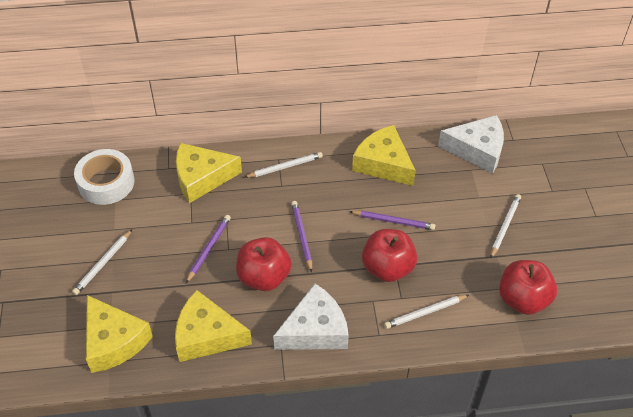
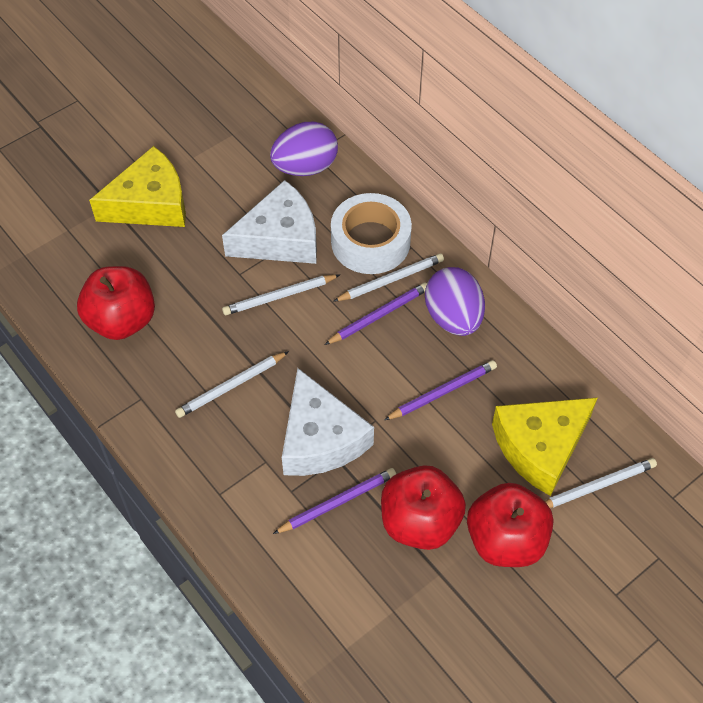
purple egg: none = 0 -> [270,122,338,176] [425,267,485,336] = 2
yellow cheese: [86,295,153,373] [175,290,252,362] [176,143,242,203] [352,125,416,186] = 4 -> [89,146,186,227] [492,398,598,496] = 2

